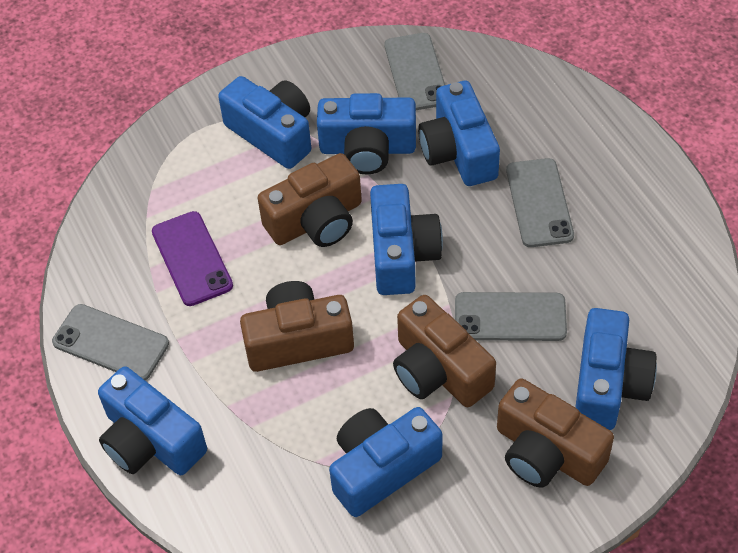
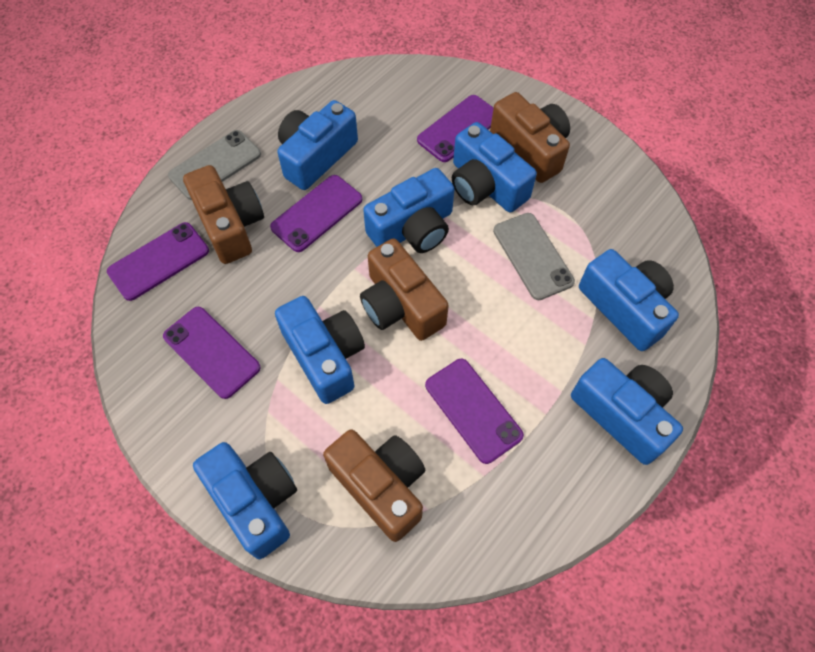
grey phone: [52,304,169,380] [385,33,445,110] [455,292,567,341] [506,158,574,247] = 4 -> [168,130,261,200] [493,213,575,300] = 2
purple phone: [152,211,233,306] = 1 -> [107,222,209,301] [163,307,261,399] [270,175,362,252] [417,95,493,162] [425,359,524,464] = 5

